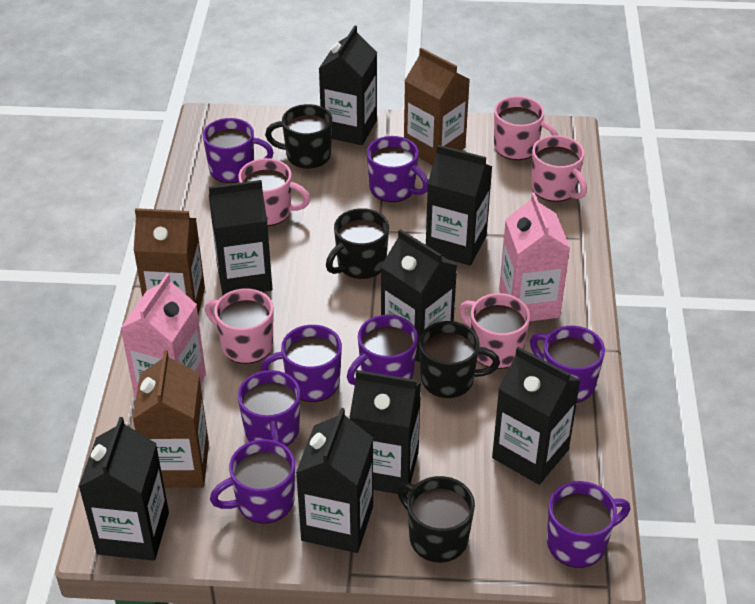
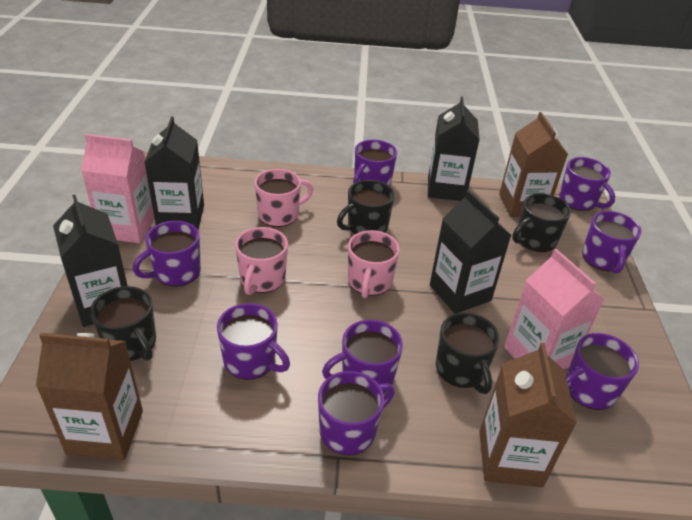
black carton: [79,417,169,561] [209,180,272,295] [296,408,373,553] [319,25,377,145] [350,370,421,496] [381,229,458,362] [426,145,492,266] [492,347,581,485] = 8 -> [53,195,128,327] [145,117,204,230] [428,97,480,201] [430,190,511,314] = 4
pink mug: [205,288,273,364] [238,158,310,226] [459,293,530,369] [494,96,558,160] [531,135,587,202] = 5 -> [235,227,288,295] [254,169,313,227] [348,230,400,298] = 3

